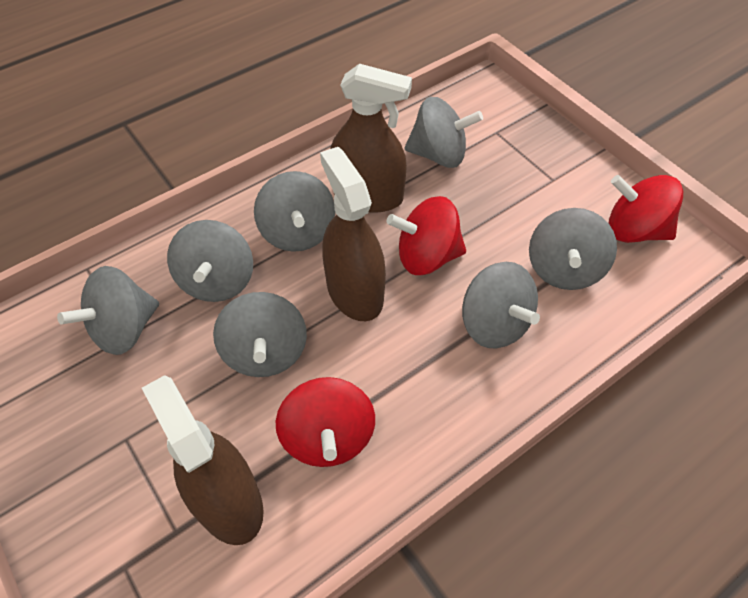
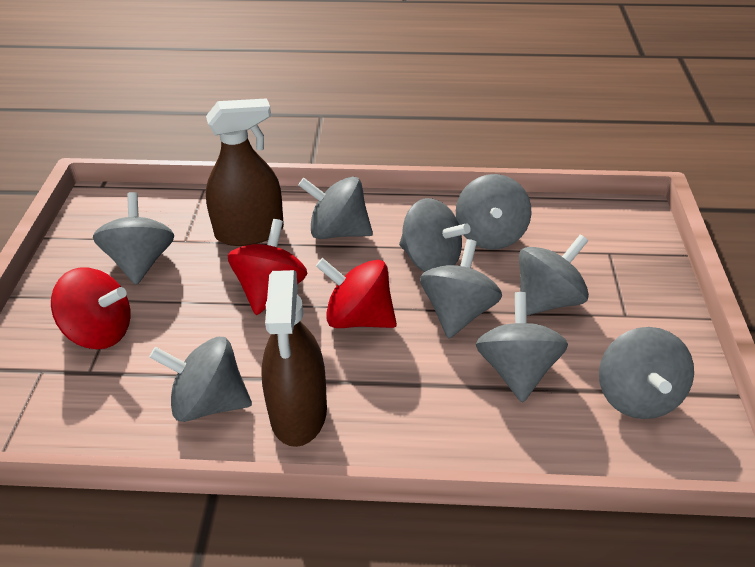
brown spray bottle: [142,375,264,545] [320,147,386,321] [330,64,412,213] = 3 -> [206,98,284,246] [261,270,327,447] = 2
grey spinning top: [57,266,159,355] [167,220,253,302] [213,292,307,377] [254,171,335,252] [405,97,483,168] [462,262,540,348] [529,208,617,290] = 7 -> [93,192,174,285] [149,337,252,422] [298,177,373,239] [399,198,471,272] [420,239,502,339] [456,174,532,250] [476,292,568,403] [519,235,589,315] [599,327,694,419] = 9

